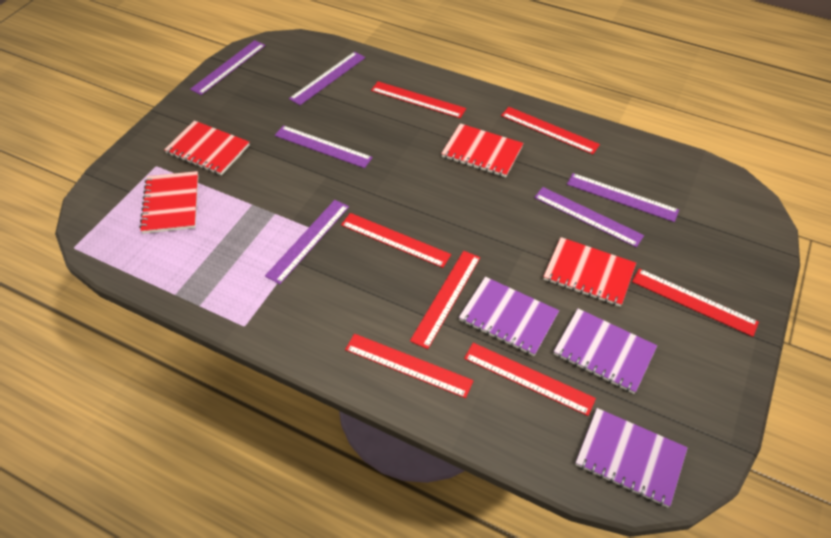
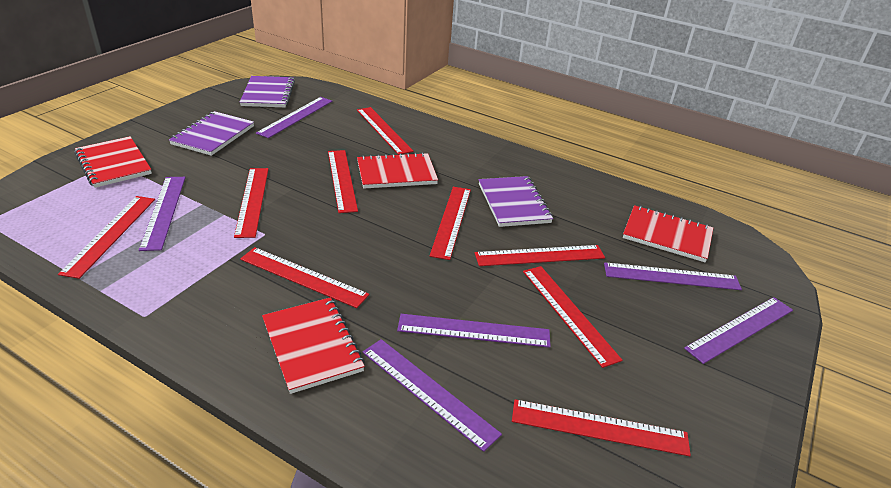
red ruler: [341,213,451,268] [345,334,474,398] [371,81,466,118] [410,251,480,349] [464,343,596,416] [501,107,600,154] [632,268,759,337] = 7 -> [58,196,155,279] [234,168,268,238] [240,247,369,308] [328,150,358,213] [357,107,413,155] [430,187,471,260] [475,245,605,266] [512,399,691,456] [523,266,623,368] = 9

